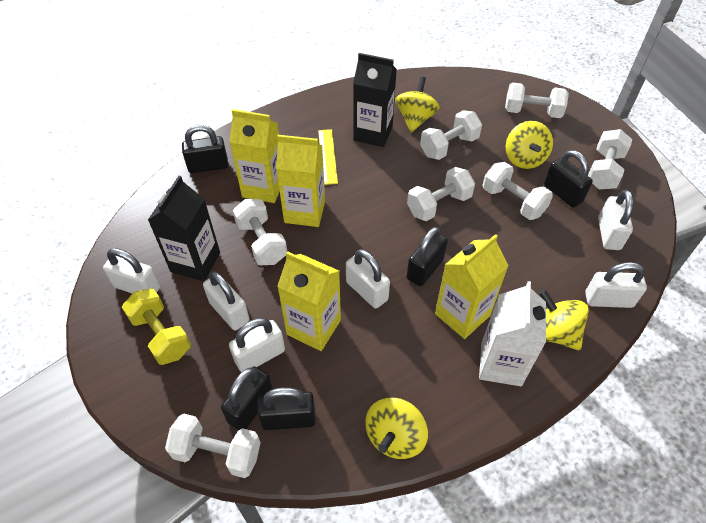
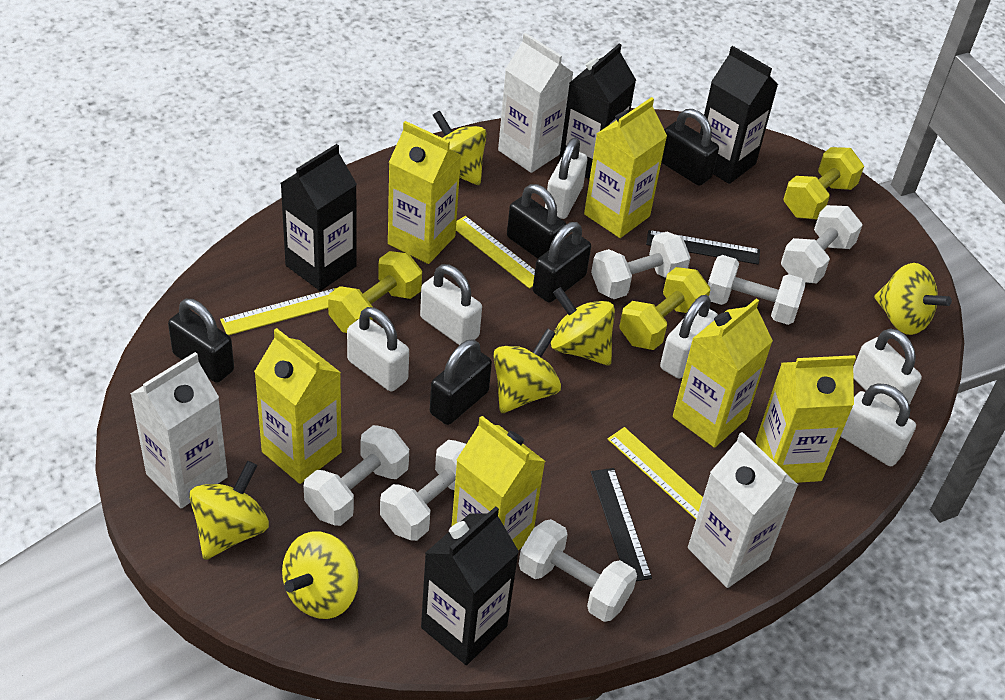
black carton: [148,176,220,281] [353,53,397,147] = 2 -> [281,144,357,291] [421,506,519,665] [559,44,636,180] [700,46,778,184] = 4
black ruler: none = 0 -> [591,468,652,581] [646,230,760,265] = 2
white carton: [479,281,546,386] = 1 -> [130,352,228,508] [498,33,574,173] [688,432,798,588] = 3
white dumbbell: [165,413,261,478] [233,199,287,265] [407,167,475,221] [420,110,482,160] [483,162,553,220] [505,83,569,118] [588,129,632,190] = 7 -> [304,425,409,526] [380,440,466,541] [519,519,637,622] [591,232,691,299] [708,255,806,325] [781,205,863,284] = 6
yellow carton: [229,109,280,203] [276,135,325,227] [277,251,341,351] [435,234,508,339] = 4 -> [254,328,342,484] [388,121,461,264] [451,416,545,550] [584,97,667,238] [673,299,773,448] [756,355,856,483] = 6
yellow dumbbell: [122,289,191,365] = 1 -> [328,251,422,333] [619,267,710,350] [783,147,864,219] = 3
yellow ruler: [318,129,338,185] = 1 -> [220,288,337,335] [456,216,535,289] [608,427,703,519] = 3
yellow spinning top: [365,397,428,459] [395,76,440,133] [506,121,553,169] [539,289,589,351] = 4 -> [189,461,269,560] [282,531,359,619] [433,111,487,185] [493,328,561,413] [551,287,615,366] [874,263,952,335] = 6

